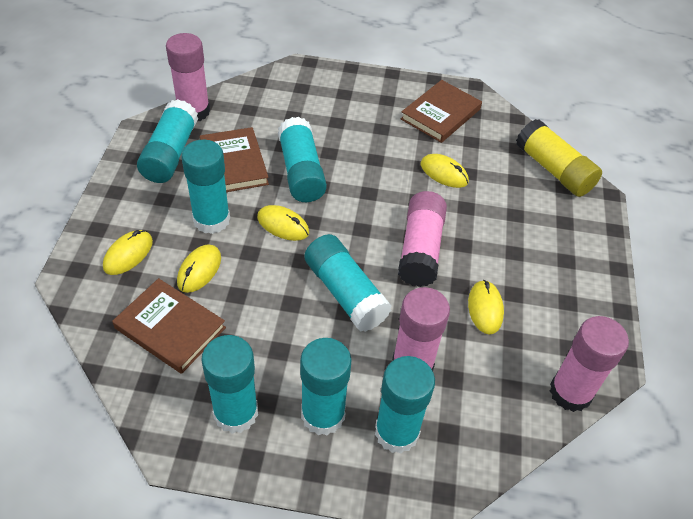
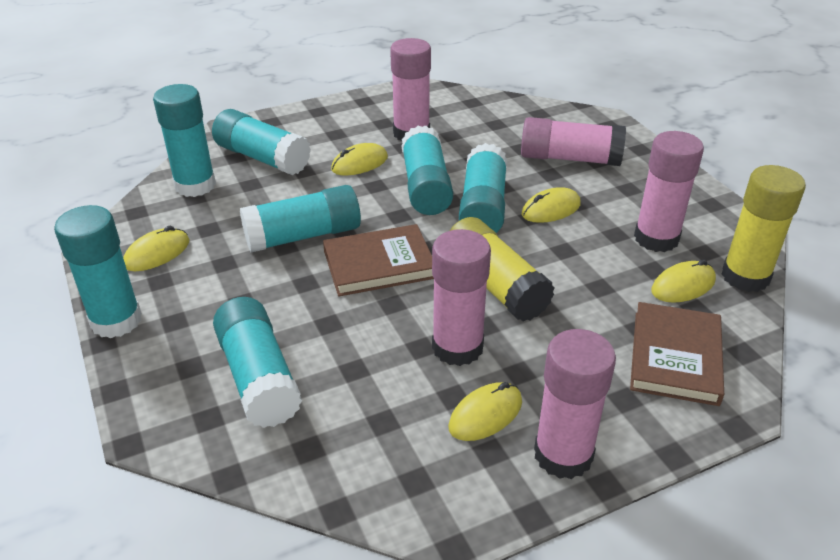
brown book: [112,278,226,374] [200,127,269,192] [401,80,482,143] = 3 -> [323,224,434,296] [630,302,724,406] = 2
pink glue stick: [166,33,210,121] [392,287,450,371] [398,191,447,287] [550,316,629,412] = 4 -> [390,38,431,141] [432,229,491,366] [521,117,626,166] [534,329,616,479] [634,131,704,252] = 5
yellow glue stick: [516,119,602,197] = 1 -> [450,217,555,322] [722,165,806,292] = 2

